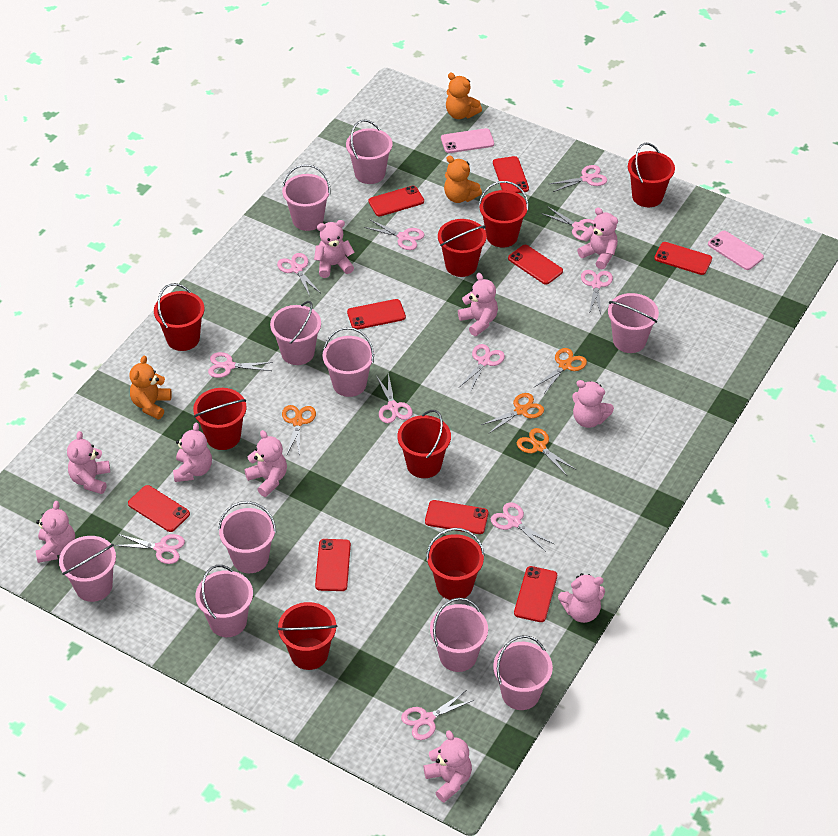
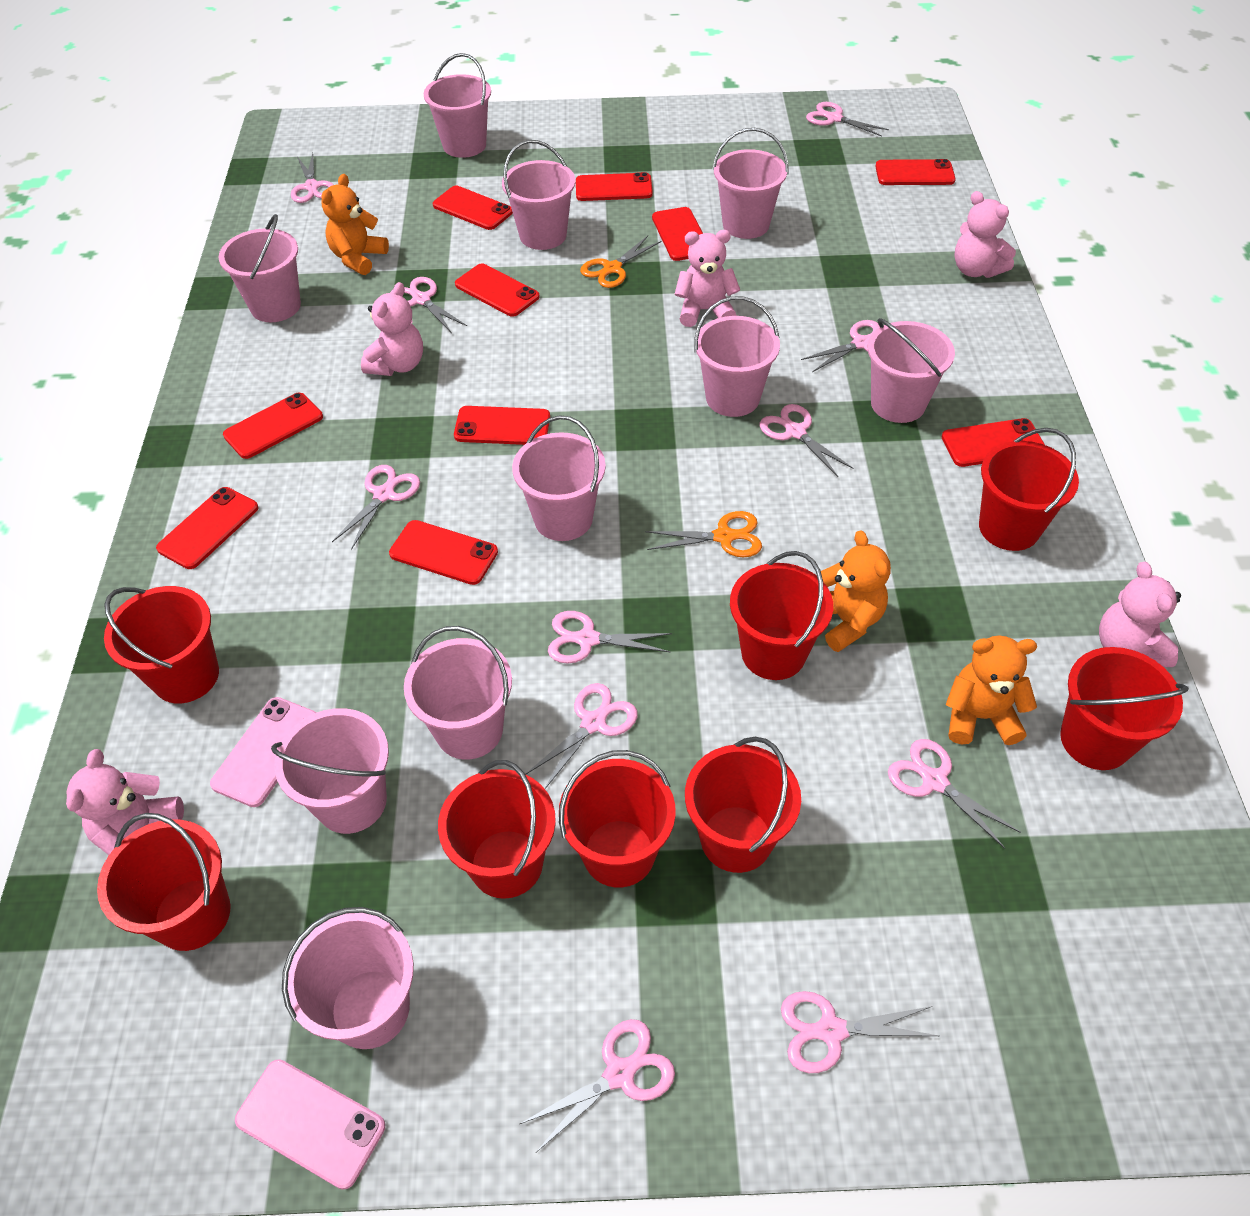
orange scissors: [282,405,316,457] [481,393,544,434] [517,428,577,476] [534,348,587,393] = 4 -> [580,236,661,288] [645,511,762,557] = 2
pink teddy bear: [35,501,75,563] [67,431,110,494] [173,422,212,482] [244,430,287,497] [314,220,355,278] [423,730,472,803] [458,273,498,336] [558,573,605,623] [572,380,614,428] [577,207,618,269] = 10 -> [66,749,184,855] [361,282,423,376] [674,230,740,327] [954,191,1016,278] [1099,562,1181,667] = 5
red phone: [128,485,190,532] [315,539,351,591] [347,299,406,329] [368,186,424,216] [425,500,488,534] [493,156,529,193] [508,245,563,285] [514,566,557,622] [654,242,712,275] = 9 -> [156,487,259,569] [223,393,323,459] [389,520,498,585] [433,186,513,230] [454,406,550,445] [455,263,540,317] [576,172,653,201] [652,207,703,261] [875,159,956,185] [941,418,1045,467] = 10

